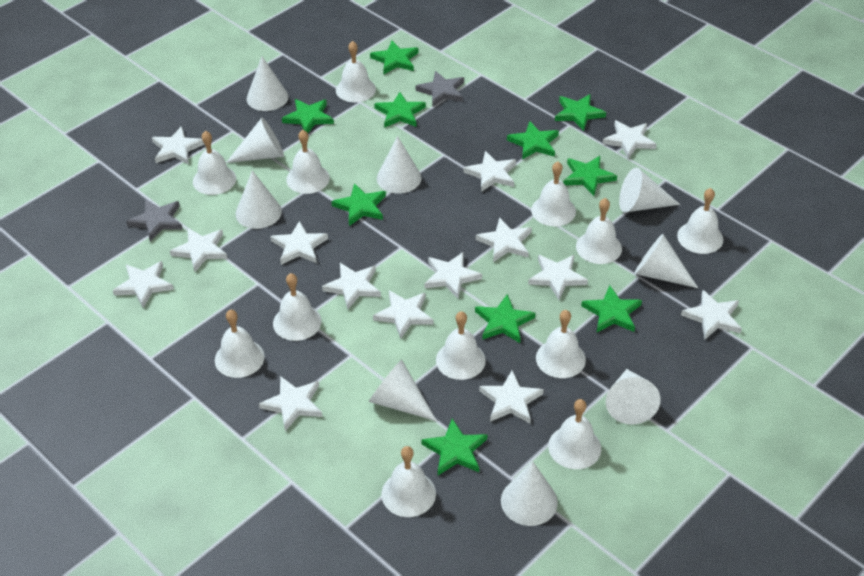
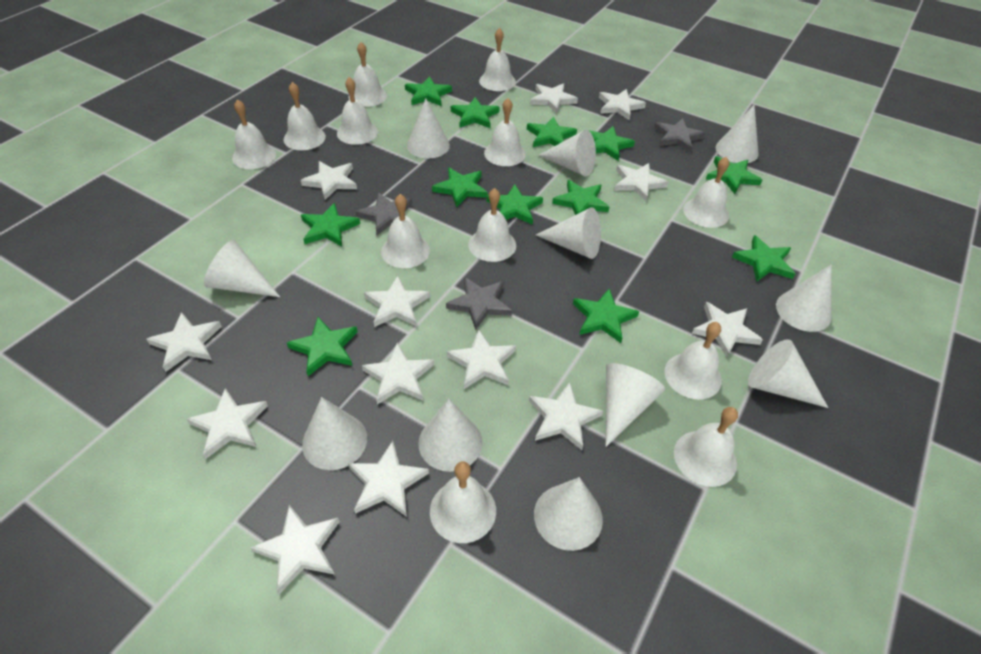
green star: [282,99,334,133] [331,183,386,226] [370,41,419,74] [374,92,426,128] [421,418,487,475] [475,294,535,343] [507,121,559,160] [555,94,606,131] [563,156,617,196] [581,285,642,333] = 10 -> [287,317,358,376] [301,203,360,247] [405,76,452,106] [432,168,488,208] [451,97,499,128] [486,184,543,225] [527,117,577,147] [552,180,609,215] [573,289,639,343] [588,126,635,161] [706,156,762,194] [732,235,796,282] = 12
grey star: [126,199,183,242] [416,71,464,107] = 2 -> [356,192,412,235] [446,277,512,330] [654,118,705,152] = 3
white cone: [226,118,284,163] [236,170,282,229] [246,56,288,111] [369,359,437,421] [377,136,421,193] [501,461,558,526] [606,369,661,424] [619,167,680,212] [634,234,698,288] = 9 -> [204,240,280,297] [302,397,367,470] [407,98,450,159] [418,399,483,472] [534,477,603,551] [536,207,601,259] [538,130,596,176] [606,363,665,447] [716,104,759,163] [748,339,828,408] [776,264,832,332] = 11
white star: [113,261,174,308] [152,126,205,165] [170,228,228,272] [259,376,322,431] [270,221,328,265] [322,263,381,309] [373,290,433,339] [424,252,482,299] [464,151,516,192] [476,217,532,262] [479,370,544,423] [528,255,588,300] [603,120,657,159] [681,290,742,339] = 14 -> [146,312,222,372] [186,388,268,459] [250,505,340,594] [301,161,357,200] [348,441,429,517] [362,343,434,405] [364,276,430,327] [446,329,516,389] [529,382,603,450] [530,83,578,114] [599,89,646,120] [614,163,668,201] [692,302,763,358] = 13

